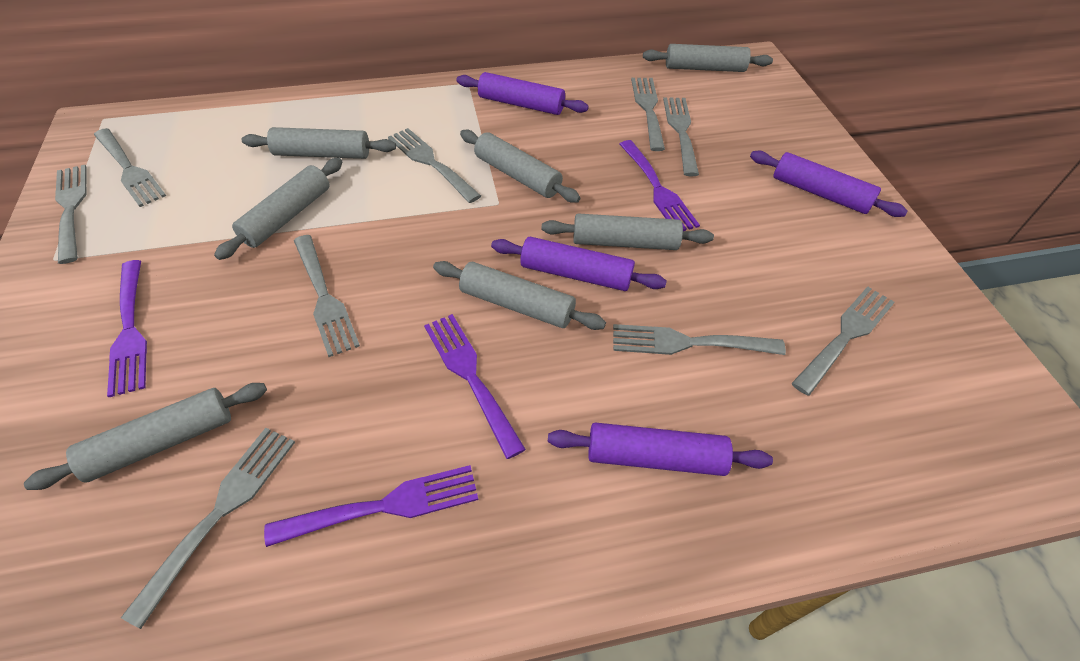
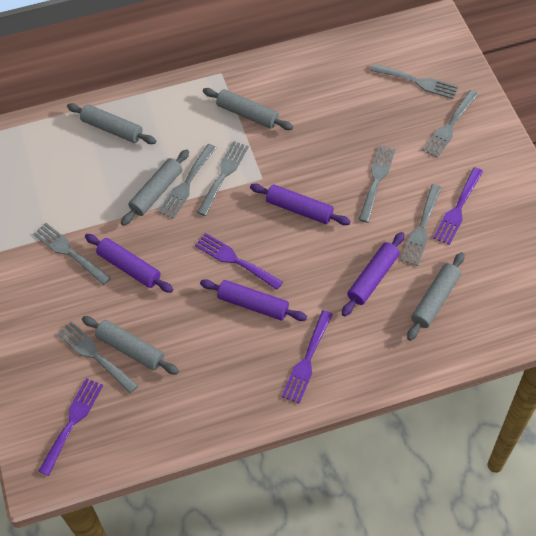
grey fork: [55,165,87,264] [94,128,166,207] [121,428,295,629] [294,235,360,357] [388,128,481,203] [613,324,786,355] [631,78,665,151] [663,97,699,176] [792,286,895,396] = 9 -> [33,223,111,285] [58,322,139,394] [158,144,216,219] [197,141,249,216] [358,145,396,223] [370,64,458,99] [401,184,442,266] [423,90,479,158] = 8
grey rolling pin: [24,383,267,490] [214,158,342,260] [242,127,396,159] [433,261,606,330] [460,130,581,203] [541,213,714,250] [643,44,773,72] = 7 -> [67,103,156,144] [82,316,179,374] [121,149,189,226] [203,88,293,130] [407,252,465,341] = 5

